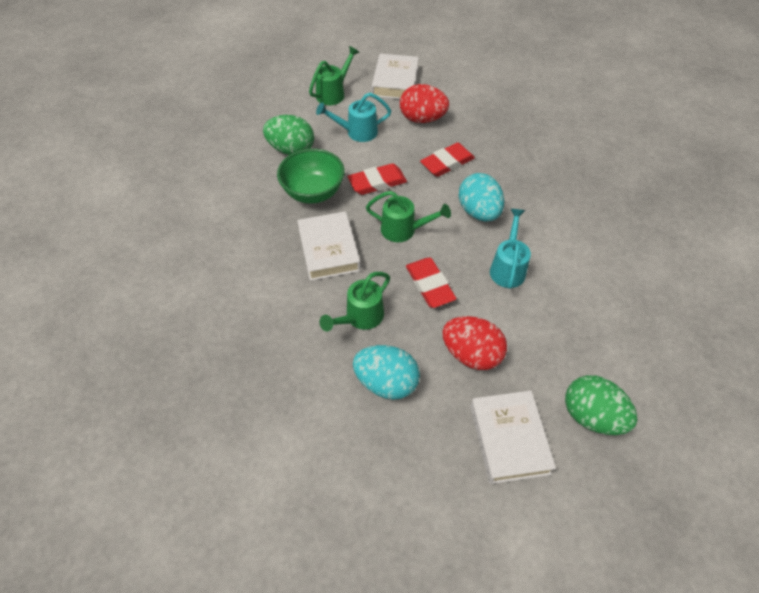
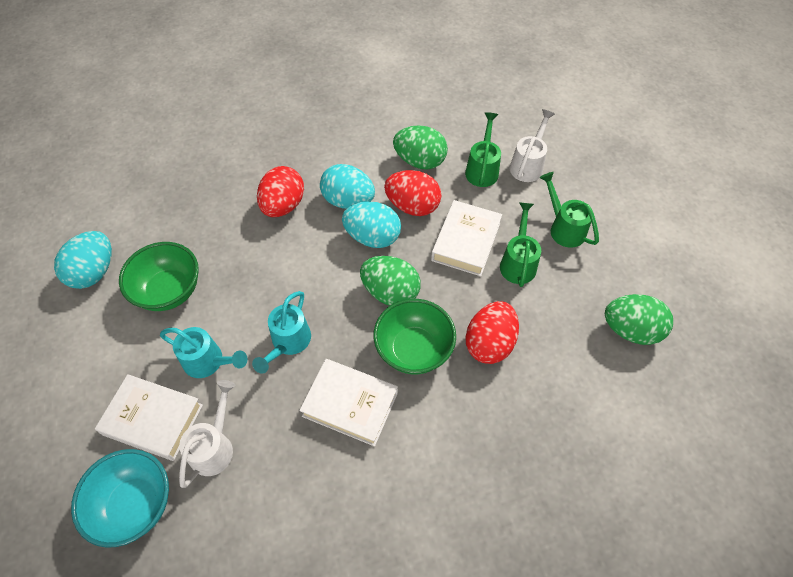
green bowl: [277,148,345,203] = 1 -> [119,242,199,311] [373,299,456,374] = 2
green egg: [263,115,314,155] [565,375,638,435] = 2 -> [360,256,420,306] [393,126,448,170] [605,294,673,345] = 3
red egg: [400,84,449,123] [442,316,507,370] = 2 -> [257,166,304,217] [384,170,441,216] [465,301,519,364] = 3
red eraser: [348,163,407,195] [406,258,457,308] [420,142,475,177] = 3 -> none = 0
turquoise bowl: none = 0 -> [71,449,169,548] = 1
turquoise egg: [353,345,420,400] [459,173,504,222] = 2 -> [54,231,112,289] [320,164,375,209] [342,201,401,248] = 3
white watering can: none = 0 -> [179,380,235,488] [510,109,555,182] = 2

